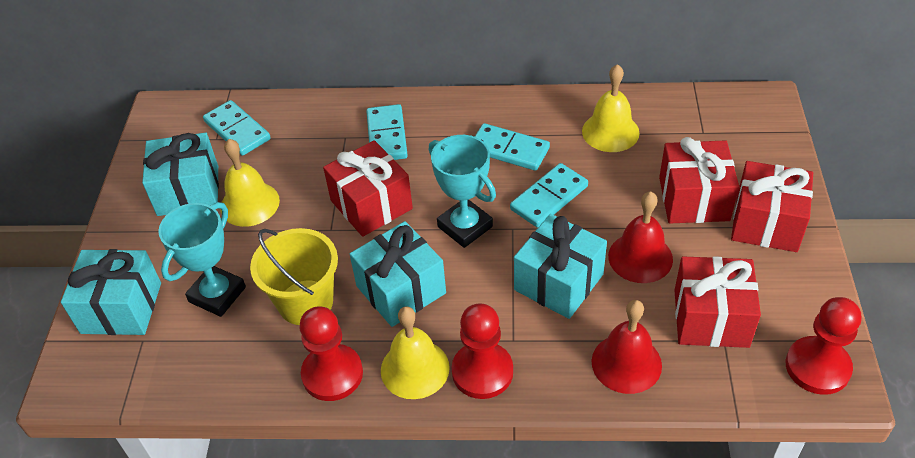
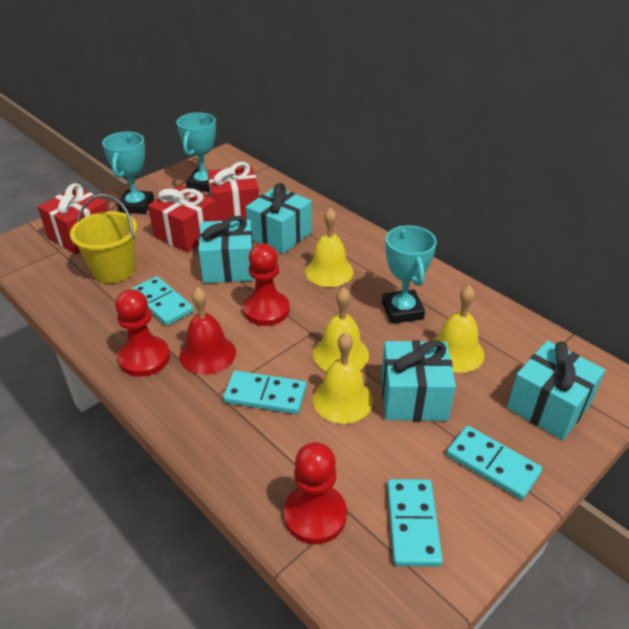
red bell: [592,300,662,394] [608,191,673,283] = 2 -> [179,287,236,375] = 1
red gift: [323,140,413,237] [659,137,739,224] [674,256,761,348] [731,161,813,252] = 4 -> [38,183,109,254] [148,186,217,253] [208,162,259,221] = 3
turquoise trophy: [158,202,246,317] [429,135,496,248] = 2 -> [102,132,154,214] [177,112,216,192] [382,225,436,324] = 3
yellow bell: [220,139,280,227] [381,306,450,399] [582,64,640,152] = 3 -> [305,208,354,287] [313,288,369,371] [313,332,373,424] [432,285,484,373] = 4

